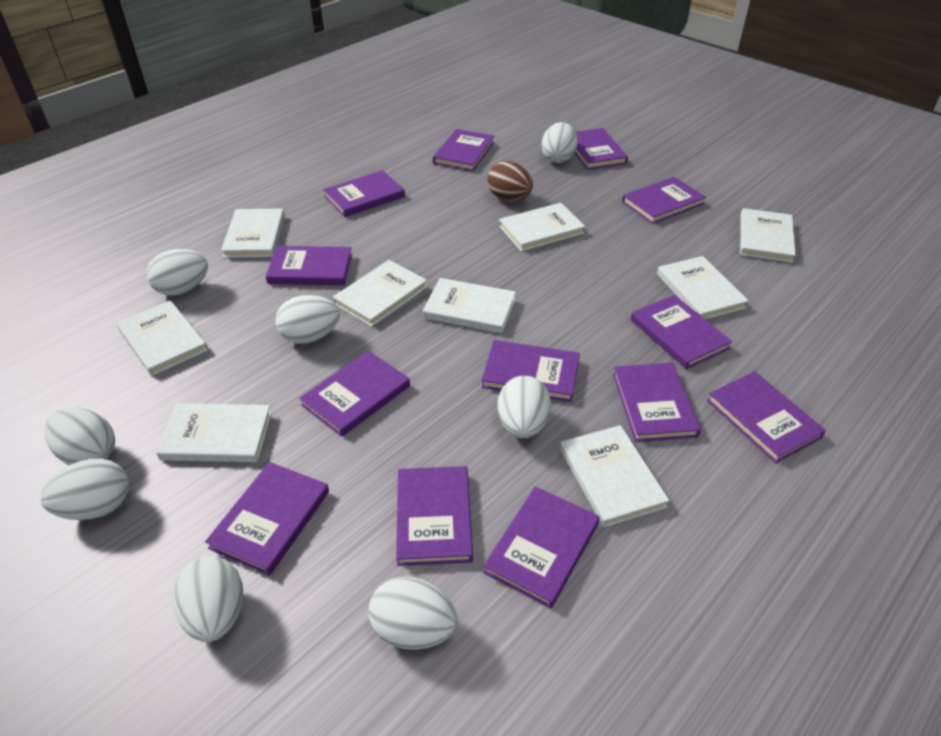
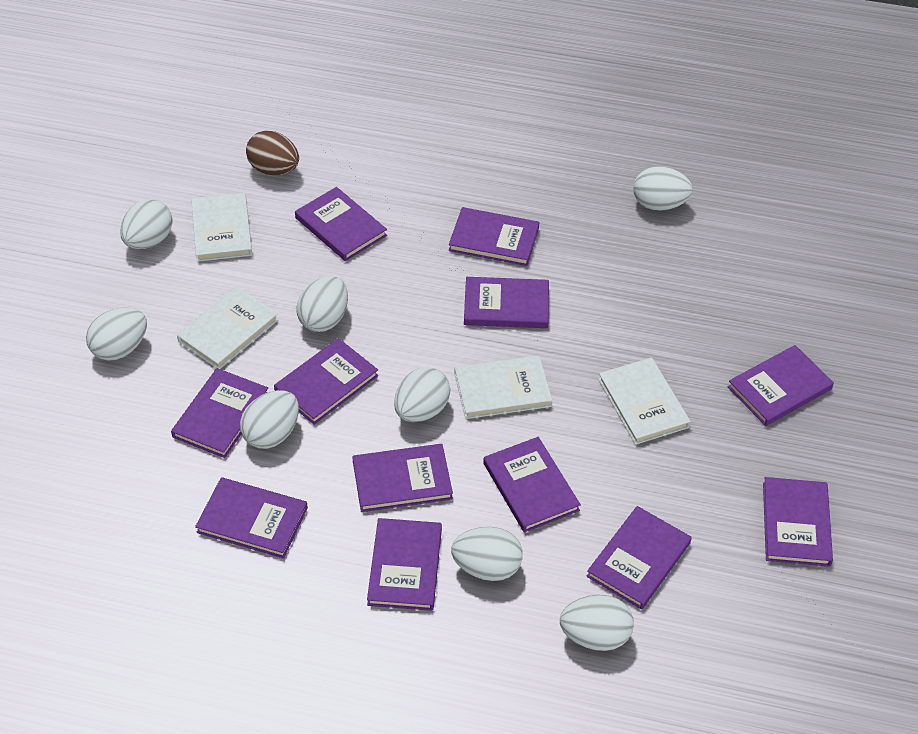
purple book: [205,462,329,576] [266,246,352,285] [299,351,410,437] [323,170,405,217] [396,466,473,566] [433,129,494,172] [482,340,580,402] [483,487,600,608] [575,128,628,170] [613,363,701,442] [622,177,706,224] [630,295,732,369] [707,371,826,463] = 13 -> [171,368,268,458] [195,477,308,558] [274,338,378,425] [295,187,387,261] [352,444,453,512] [367,518,442,611] [449,207,539,266] [464,277,549,328] [483,437,581,533] [586,506,692,610] [728,345,834,426] [763,477,833,567] = 12
white book: [116,300,208,376] [156,403,272,462] [221,208,285,258] [333,260,427,327] [423,278,516,333] [499,203,585,251] [560,425,669,527] [657,256,749,319] [740,208,796,263] = 9 -> [177,287,279,369] [191,193,252,262] [454,356,552,419] [598,357,691,445] = 4

